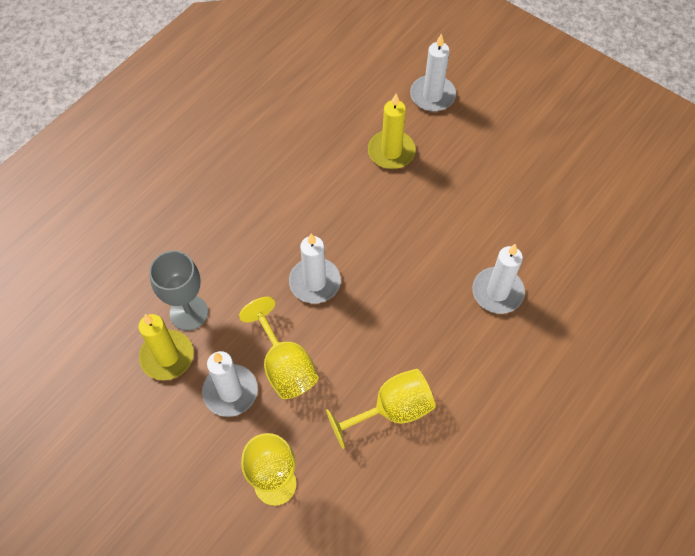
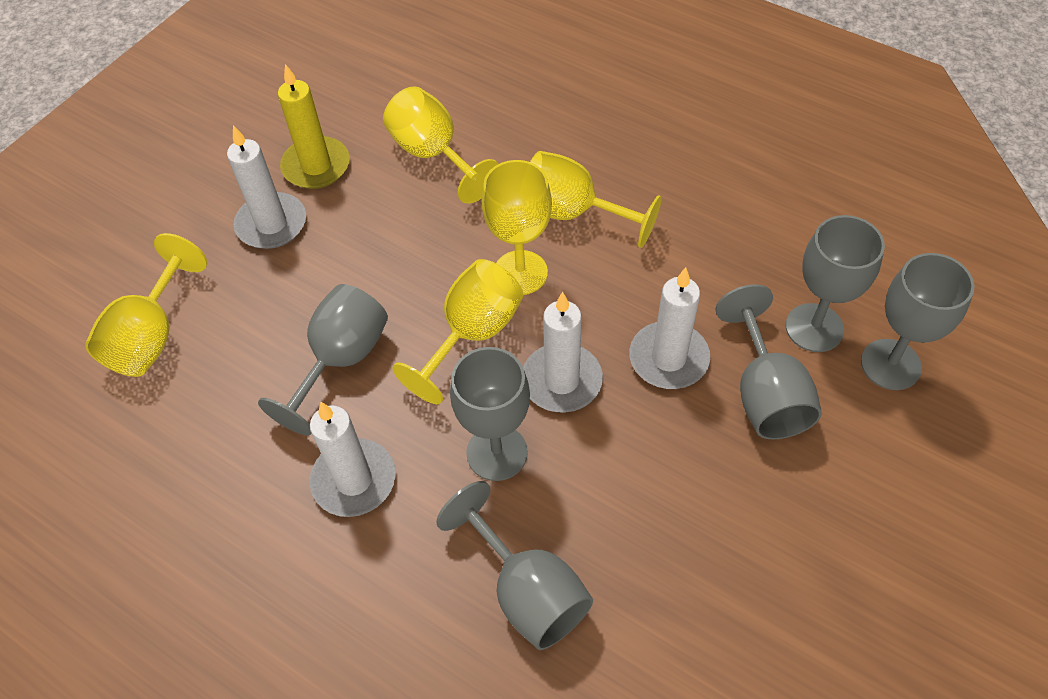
grey goblet: [149,251,208,331] = 1 -> [258,284,388,436] [436,481,593,650] [450,347,530,481] [715,284,822,439] [786,215,885,352] [861,253,975,390] = 6
yellow candle: [139,314,194,380] [368,93,416,169] = 2 -> [278,64,350,189] = 1
yellow goblet: [239,297,318,399] [241,433,297,506] [326,369,436,449] = 3 -> [85,233,207,377] [383,86,498,204] [392,259,524,404] [482,160,552,295] [530,151,662,248] = 5

